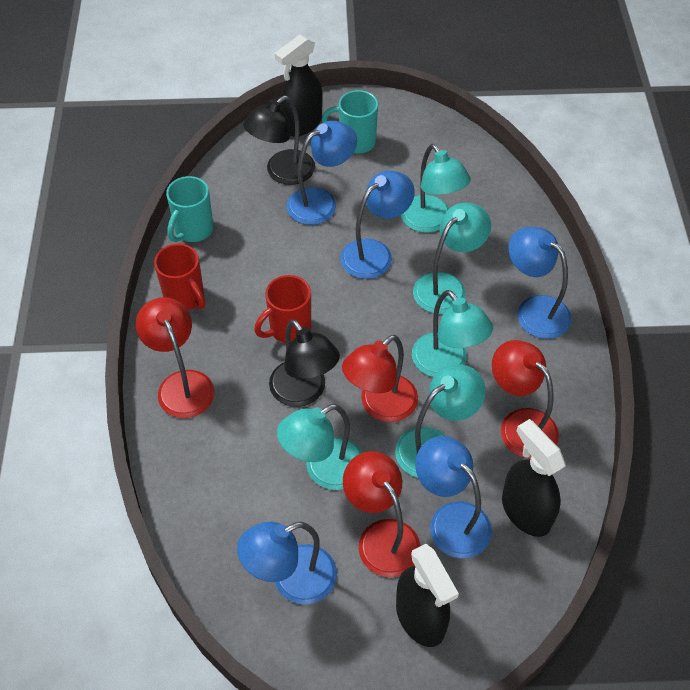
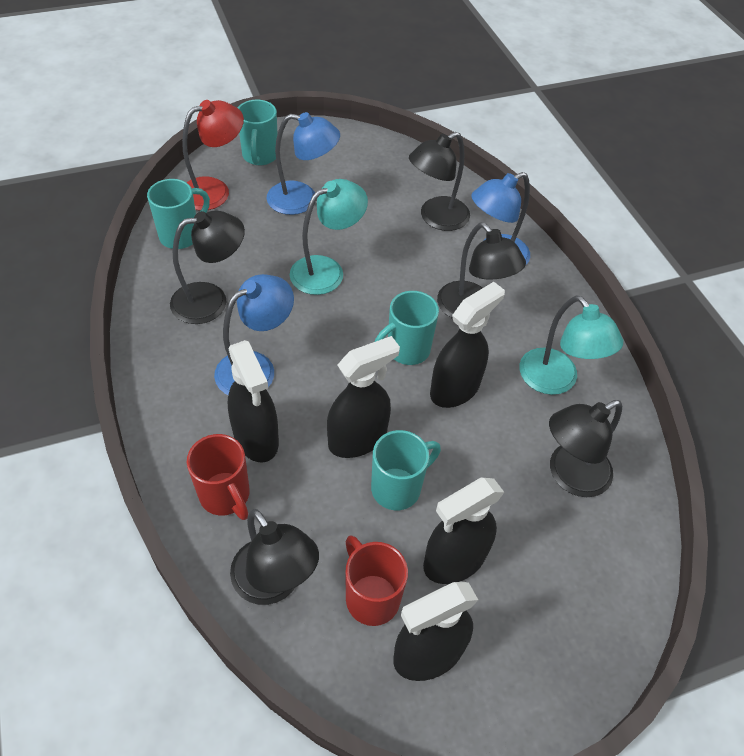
black lamp: [243,96,315,185] [269,319,340,407] = 2 -> [170,211,245,324] [230,509,319,605] [409,132,470,231] [437,222,526,319] [549,400,622,497] = 5
black spray bottle: [275,35,323,137] [396,544,459,647] [502,419,565,537] = 3 -> [228,340,279,462] [327,336,400,458] [393,582,478,681] [423,478,504,584] [430,282,505,408] = 5
blue lamp: [237,522,337,604] [286,121,357,225] [340,170,415,279] [415,436,492,558] [509,227,571,339] = 5 -> [214,274,294,395] [266,112,340,215] [471,172,530,264] = 3
red lamp: [136,297,214,418] [342,335,418,422] [343,451,421,577] [492,340,559,459] = 4 -> [182,100,244,211] = 1
turquoise lamp: [277,404,363,490] [395,364,486,478] [401,144,471,233] [412,290,493,377] [413,203,491,314] = 5 -> [290,179,368,295] [519,296,623,395] = 2
turquoise mug: [166,176,213,242] [322,90,378,154] = 2 -> [147,179,210,249] [238,100,278,165] [371,430,441,510] [375,291,439,365] = 4

